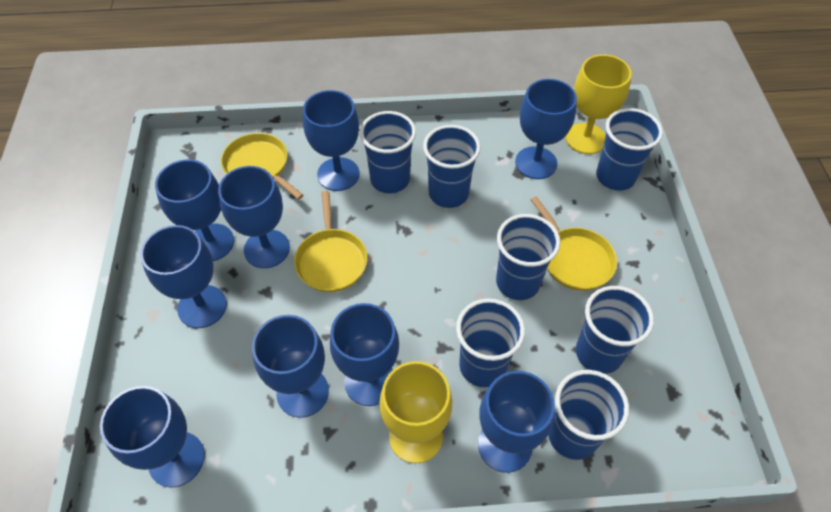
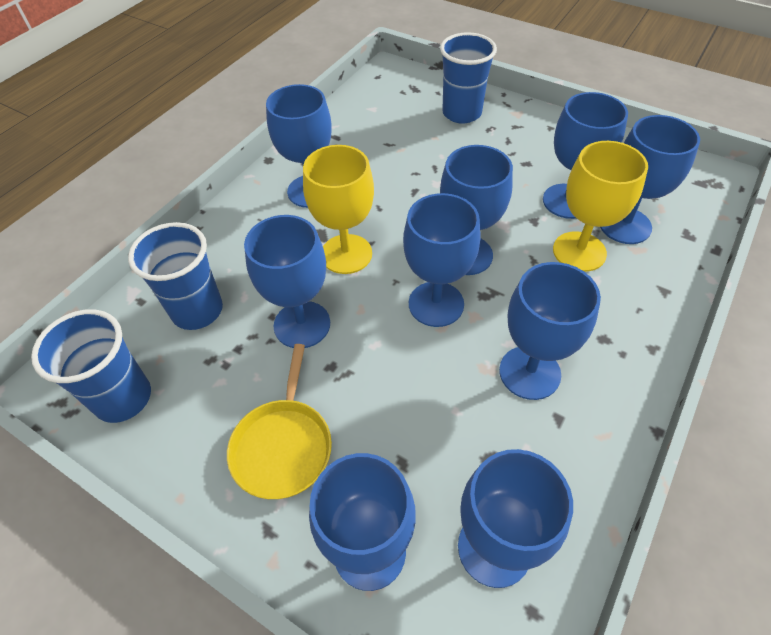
blue cup: [360,111,416,193] [423,125,481,208] [456,299,525,387] [496,214,560,300] [549,370,629,460] [576,286,654,374] [596,108,663,191] = 7 -> [31,309,151,423] [128,222,223,330] [440,32,497,124] = 3
yellow pan: [221,133,303,200] [294,191,367,292] [531,196,617,291] = 3 -> [227,344,332,499] = 1

